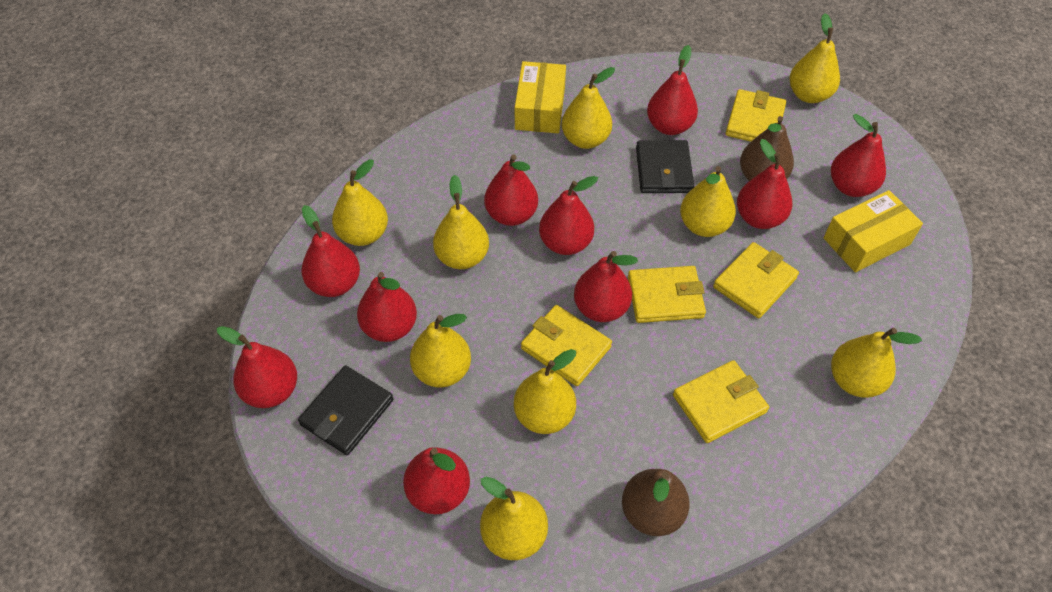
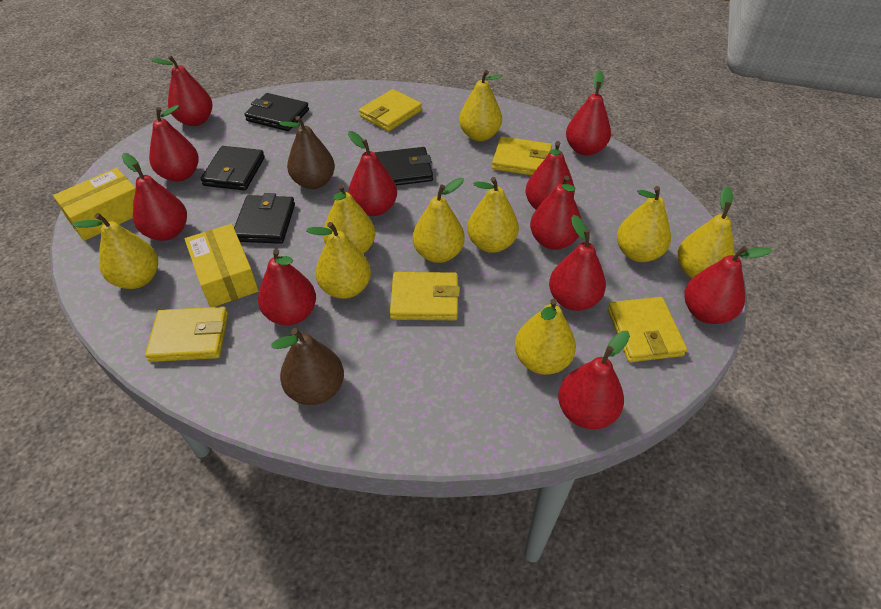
black wallet: [298,366,394,455] [636,140,694,193] = 2 -> [200,146,265,191] [234,193,295,244] [245,93,309,131] [374,147,433,185] = 4
red pear: [217,326,297,408] [302,205,360,297] [357,272,417,342] [403,447,470,514] [484,154,538,226] [539,176,598,255] [574,251,638,322] [647,45,698,135] [737,139,792,229] [831,114,886,197] = 10 -> [122,153,187,241] [149,105,199,182] [150,55,213,126] [258,249,316,325] [348,131,397,216] [525,141,575,210] [530,175,581,250] [549,215,606,311] [558,331,630,429] [566,70,611,156] [684,246,772,324] = 11

